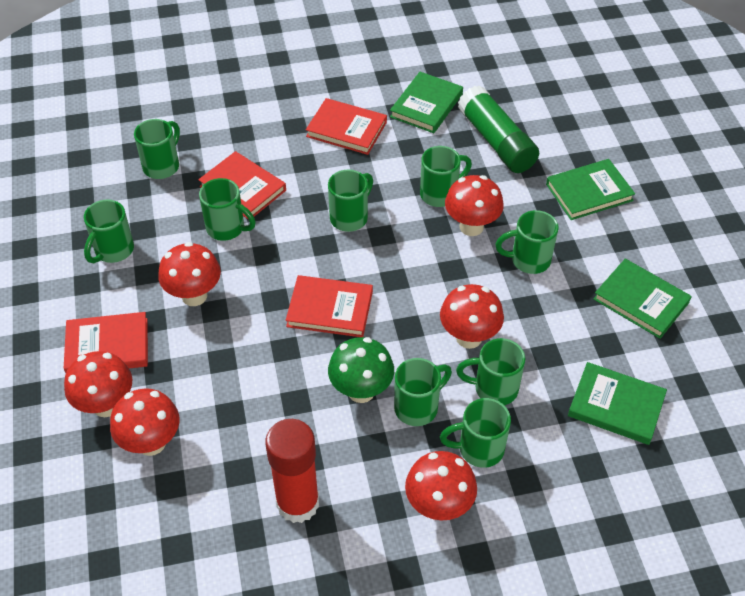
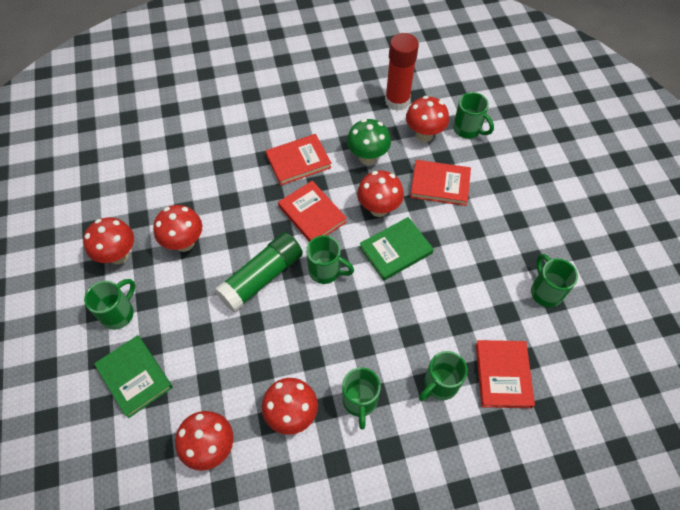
green book: [390,72,463,133] [546,159,635,220] [568,362,667,445] [593,259,692,339] = 4 -> [94,335,173,418] [359,217,434,281] = 2
green mug: [84,200,134,263] [134,119,180,179] [199,178,256,241] [328,170,373,232] [394,358,452,426] [420,146,472,207] [440,398,511,468] [456,338,525,405] [495,210,559,274] = 9 -> [84,279,135,330] [306,235,354,284] [342,367,381,430] [419,351,468,401] [453,92,494,139] [531,254,578,307] = 6

